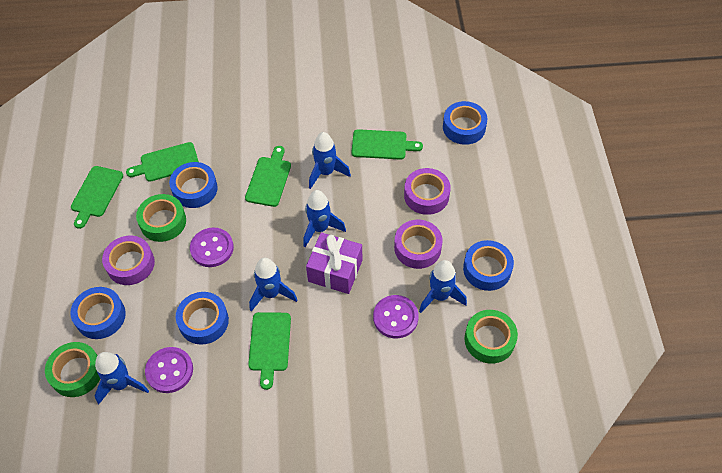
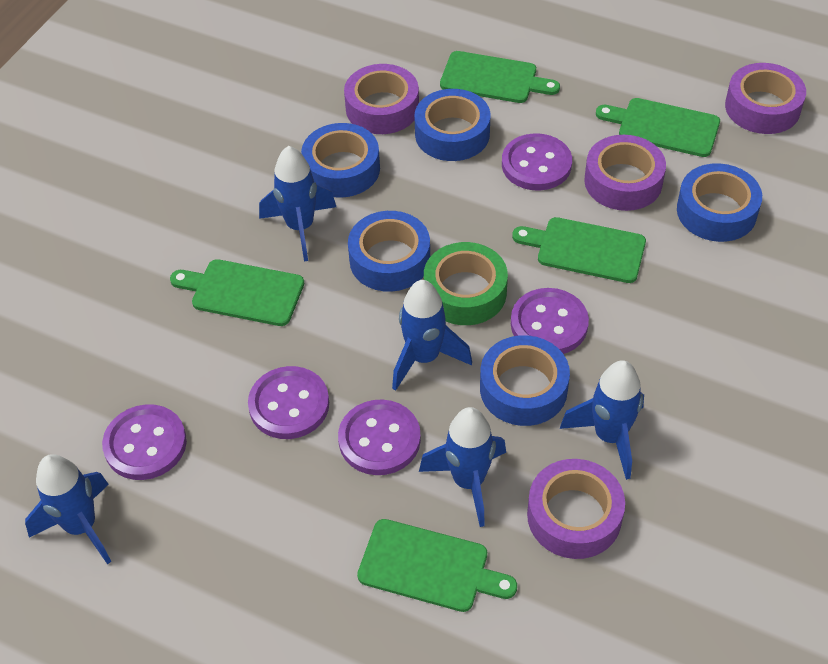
green tape: [45,342,100,397] [136,194,186,242] [464,310,518,364] = 3 -> [424,242,508,325] = 1
purple button: [145,347,193,393] [190,228,234,267] [373,295,419,338] = 3 -> [102,404,187,480] [248,366,329,439] [338,400,421,475] [502,133,572,191] [511,288,589,354] = 5
purple gift: [306,232,362,294] = 1 -> none = 0
purple tape: [102,236,155,285] [394,220,443,269] [404,168,451,215] = 3 -> [344,64,419,134] [527,459,625,559] [584,135,666,211] [725,63,806,134] = 4

